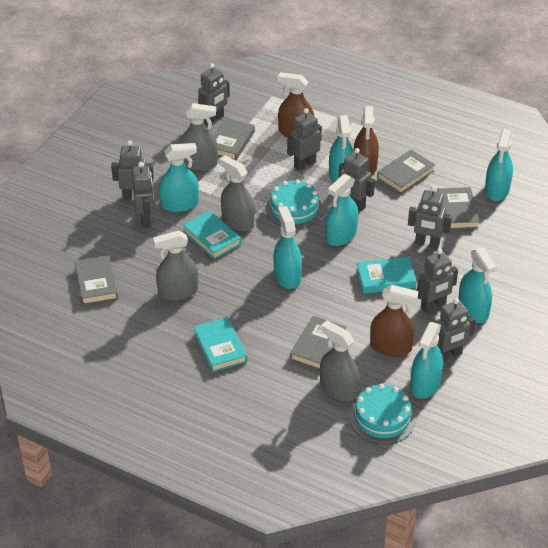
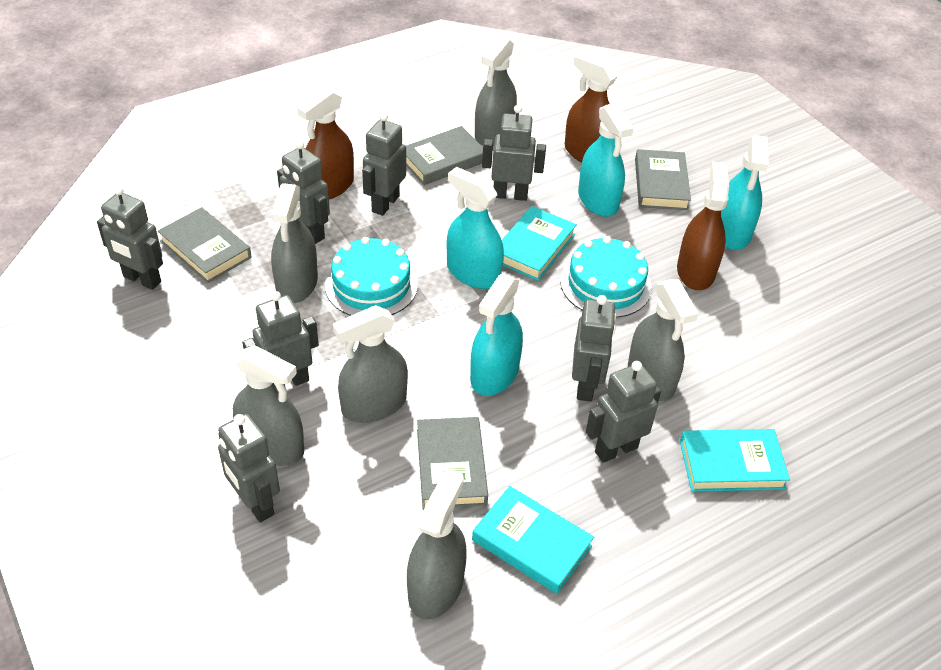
grey book: [74,255,118,305] [214,118,255,160] [290,316,346,370] [377,149,435,194] [437,187,479,230] = 5 -> [158,207,252,283] [406,126,483,185] [417,417,488,509] [635,149,691,210] = 4
grey spray bottle: [153,230,198,301] [179,103,218,171] [219,155,255,232] [320,320,360,401] = 4 -> [233,345,304,466] [271,183,318,303] [333,305,408,423] [407,468,467,620] [475,37,517,146] [628,279,698,401] = 6
turquoise spray bottle: [159,143,199,212] [273,206,302,289] [325,174,358,246] [329,115,353,183] [410,322,443,399] [458,247,497,323] [485,129,513,201] = 7 -> [447,167,504,289] [470,274,523,396] [578,103,634,217] [721,135,768,250] = 4

